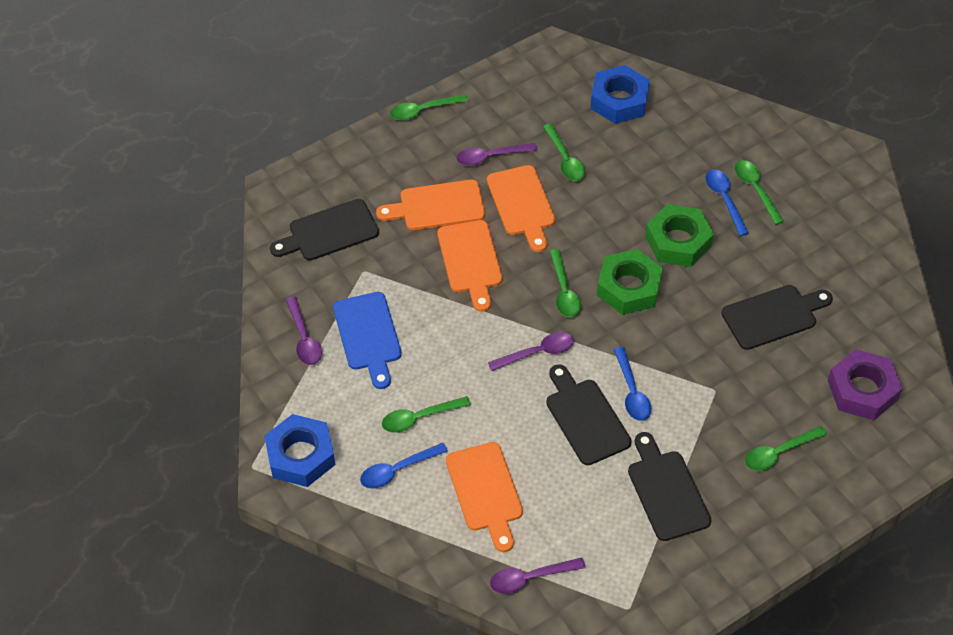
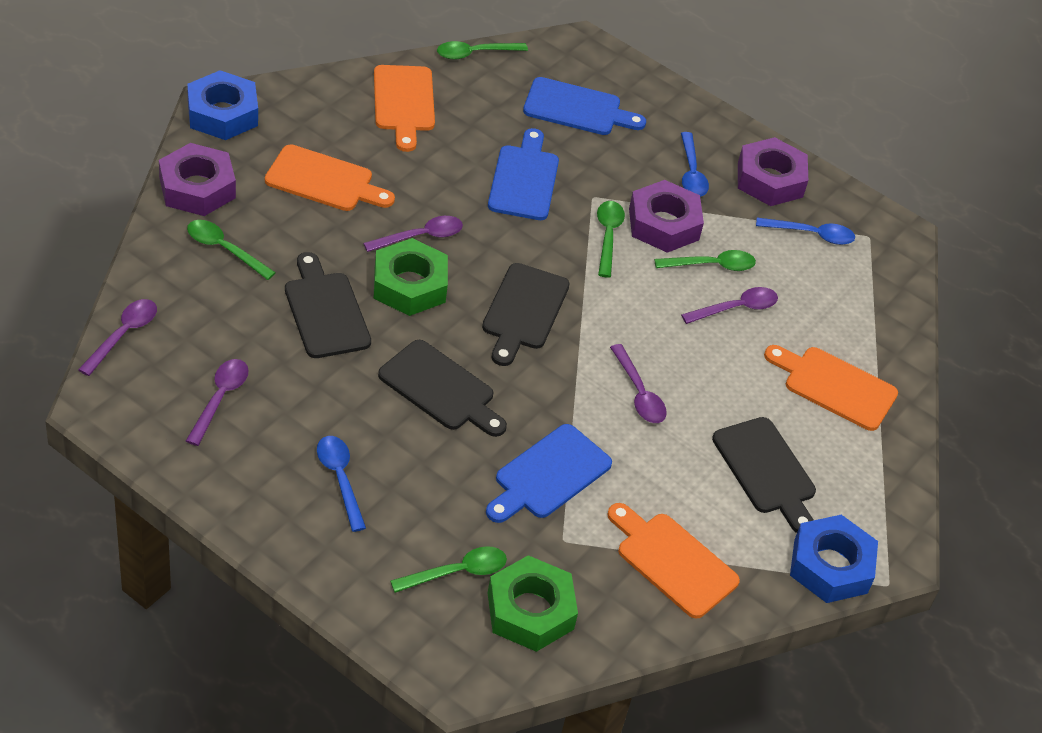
blue cutting board: [333,292,402,389] = 1 -> [486,424,612,523] [488,128,559,220] [523,77,646,135] = 3
green spoon: [382,396,471,433] [390,94,468,121] [543,123,585,181] [549,249,581,317] [735,160,784,225] [745,426,827,471] = 6 -> [187,220,276,280] [390,546,507,593] [437,41,528,60] [597,201,625,278] [654,250,756,271] = 5
purple nut: [828,349,903,420] = 1 -> [159,143,236,216] [629,180,704,253] [738,137,808,206] = 3
purple spoon: [286,296,322,365] [457,143,537,166] [488,332,574,371] [490,558,586,594] = 4 -> [78,299,157,376] [186,359,249,446] [363,216,463,252] [610,344,667,423] [681,287,778,324] = 5

